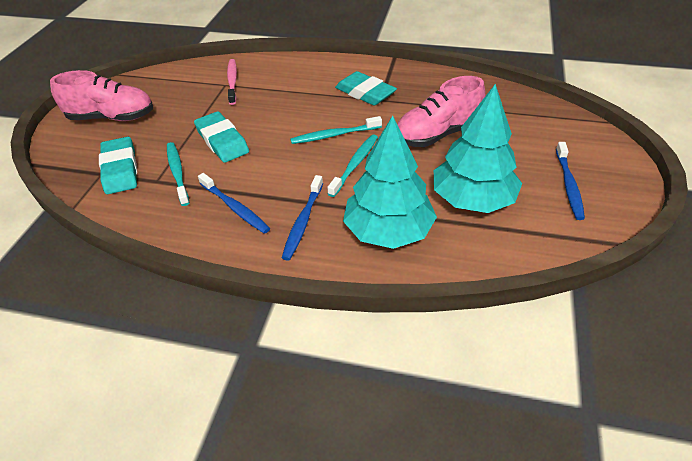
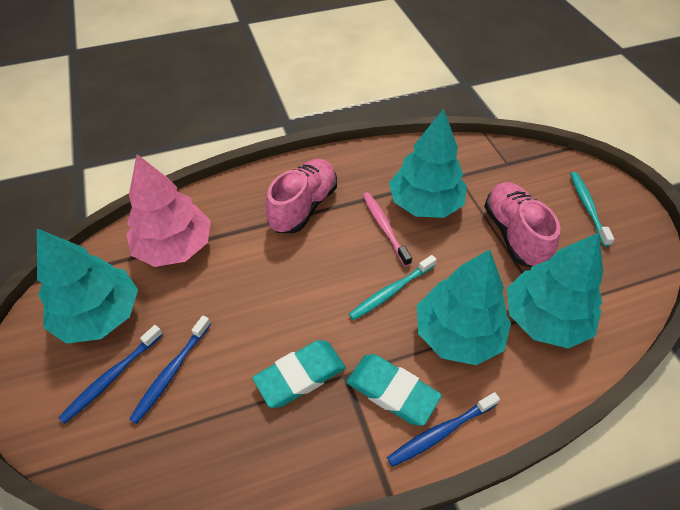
pink tree: none = 0 -> [126,154,211,267] = 1
turquoise eraser: [99,137,137,194] [194,111,249,163] [335,71,397,106] = 3 -> [253,340,346,408] [346,354,442,426] = 2
turquoise toothbrush: [167,142,189,206] [290,116,382,144] [327,134,378,197] = 3 -> [349,255,437,320] [570,172,615,247] = 2
turquoise tree: [343,116,437,249] [434,84,522,213] = 2 -> [37,229,138,344] [389,109,467,218] [417,249,511,365] [507,232,603,349] = 4

